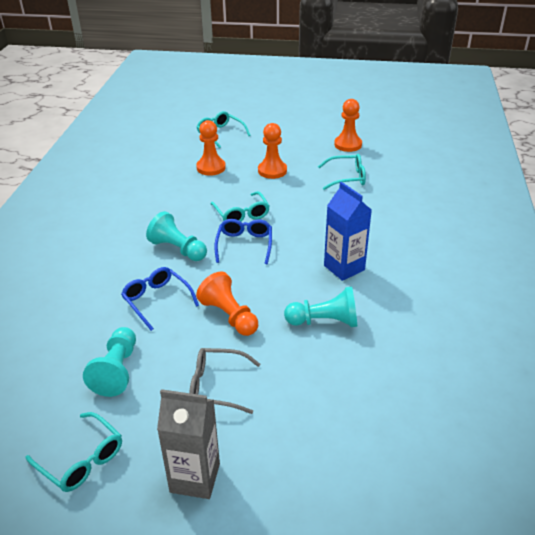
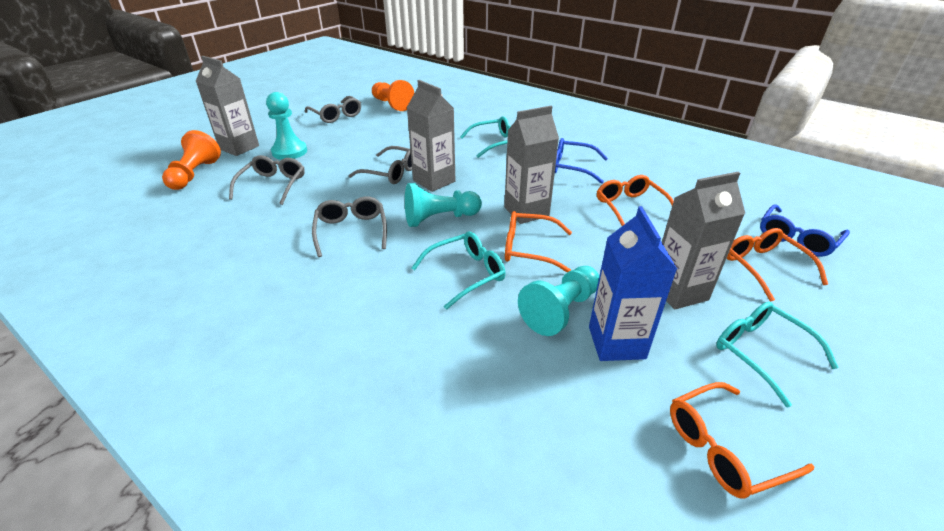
grey carton: [157,389,220,499] = 1 -> [195,56,259,156] [407,80,456,192] [504,106,559,224] [662,172,745,309] = 4
grey glasses: [189,348,260,414] = 1 -> [229,155,305,205] [305,96,361,123] [312,196,387,257] [348,146,412,184] = 4
orange glasses: none = 0 -> [505,211,572,273] [597,175,674,226] [670,382,815,499] [726,228,828,302] = 4
orange pawn: [196,120,226,176] [196,271,258,336] [258,123,287,179] [334,99,362,152] = 4 -> [162,130,221,190] [372,80,414,111] = 2
turquoise glasses: [26,412,122,492] [197,111,251,148] [211,191,270,222] [318,154,366,190] = 4 -> [412,231,506,310] [460,116,511,158] [716,302,839,408] = 3

